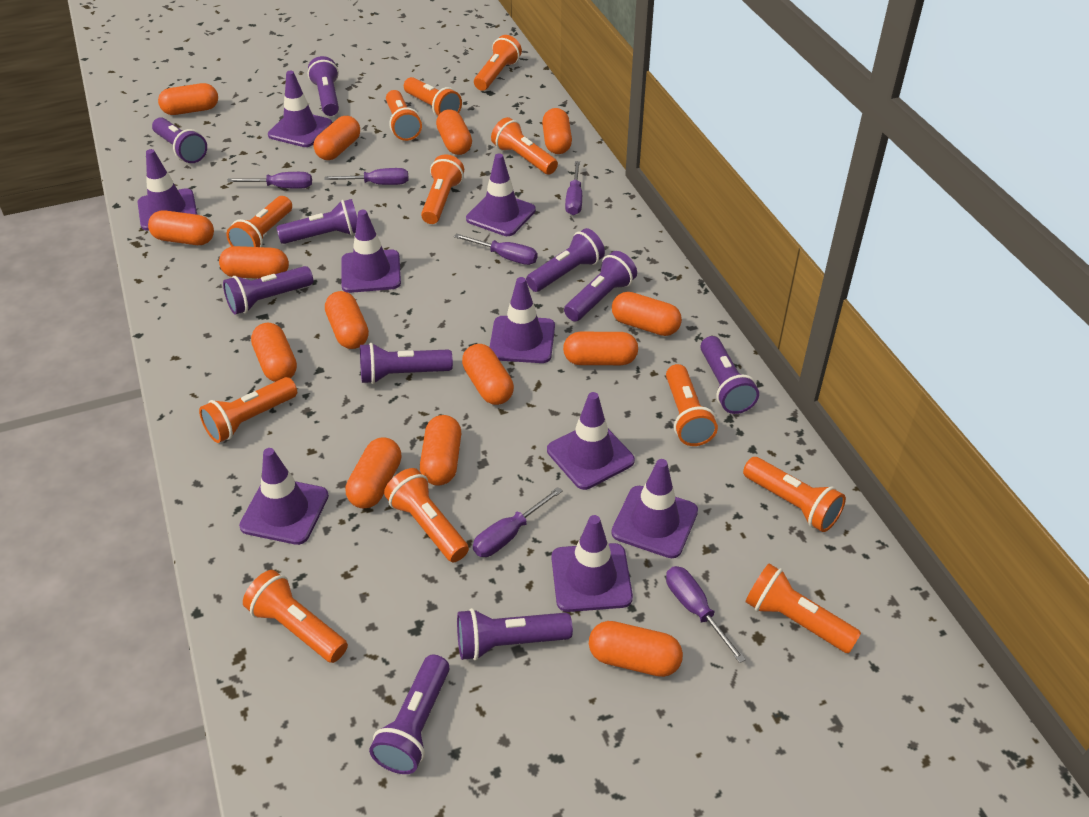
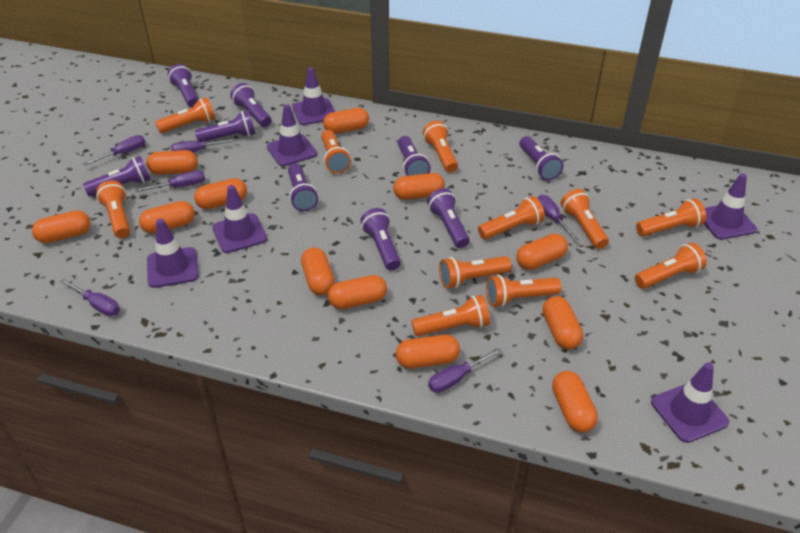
orange capsule: [148,210,214,245] [158,83,218,115] [219,246,289,279] [251,323,297,382] [313,116,360,160] [325,291,369,349] [346,438,401,508] [420,415,461,486] [436,109,472,155] [462,344,514,405] [542,108,572,154] [563,332,638,365] [589,621,683,677] [612,292,682,336] = 14 -> [32,210,91,243] [139,201,195,234] [146,150,198,175] [194,178,247,209] [301,247,335,295] [323,108,369,134] [328,275,387,309] [393,173,445,200] [396,334,460,369] [516,234,568,270] [543,296,583,349] [552,371,598,433] = 12
orange flashlight: [199,377,297,443] [226,196,292,247] [243,570,348,663] [384,468,469,562] [386,90,422,141] [404,77,462,117] [421,154,464,224] [474,35,522,91] [491,117,558,174] [666,364,718,446] [743,457,846,532] [746,564,861,653] = 12 -> [96,180,130,238] [155,97,215,133] [321,130,351,174] [412,295,490,336] [423,121,458,173] [439,256,512,289] [478,196,545,239] [486,275,561,307] [561,189,609,249] [635,243,707,289] [636,198,706,237] = 11
purple flashlight: [152,117,207,163] [223,266,313,315] [276,199,357,244] [308,56,339,116] [360,343,453,384] [369,655,450,774] [457,608,573,660] [526,228,605,292] [564,251,637,321] [700,336,759,414] = 10 -> [83,156,151,196] [168,64,199,108] [195,111,256,142] [230,83,272,127] [288,163,318,212] [360,208,401,271] [398,136,430,176] [427,188,470,248] [520,136,563,180] = 9
purple traffic cone: [138,149,197,231] [239,448,329,545] [268,71,332,147] [341,210,401,293] [466,153,536,236] [490,277,555,363] [547,392,635,490] [551,515,633,612] [611,459,698,558] = 9 -> [147,219,199,288] [212,185,267,253] [267,104,317,166] [292,67,335,125] [651,362,729,443] [704,174,757,240] = 6

